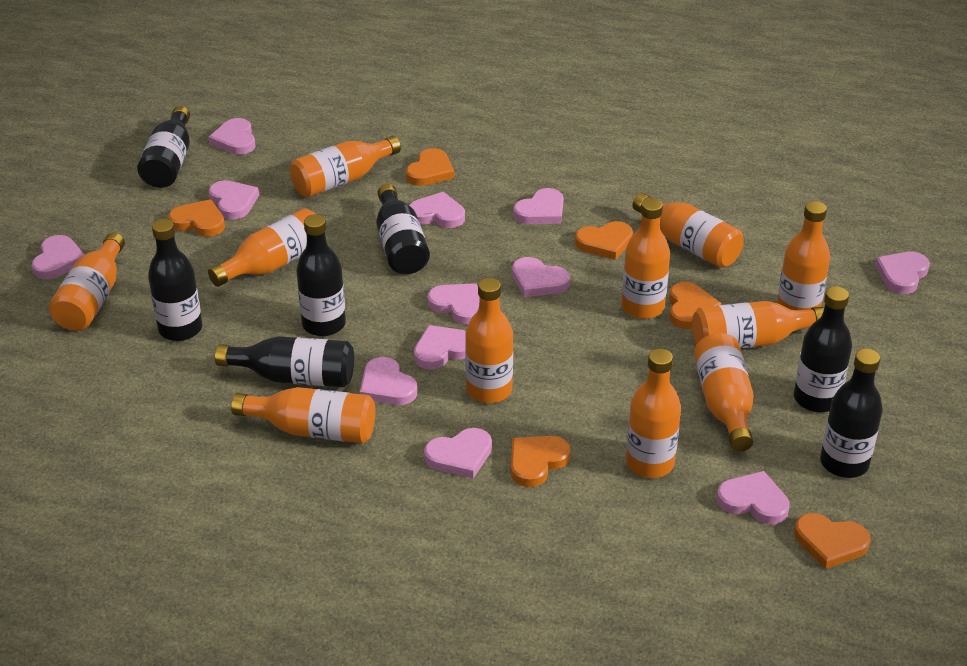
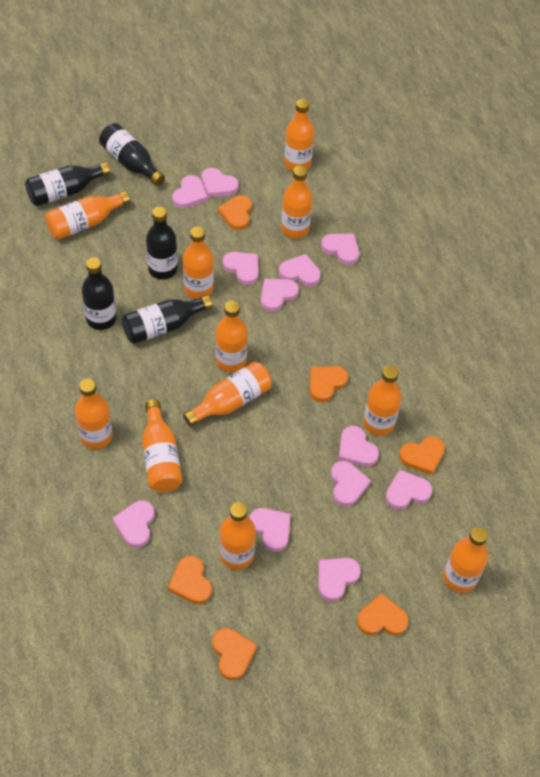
black bottle: [137,106,190,188] [148,219,202,341] [215,336,354,387] [296,214,346,336] [376,184,430,274] [794,286,852,412] [820,349,883,478] = 7 -> [25,162,110,206] [81,257,117,330] [99,123,165,186] [122,295,212,344] [146,207,178,280] = 5

